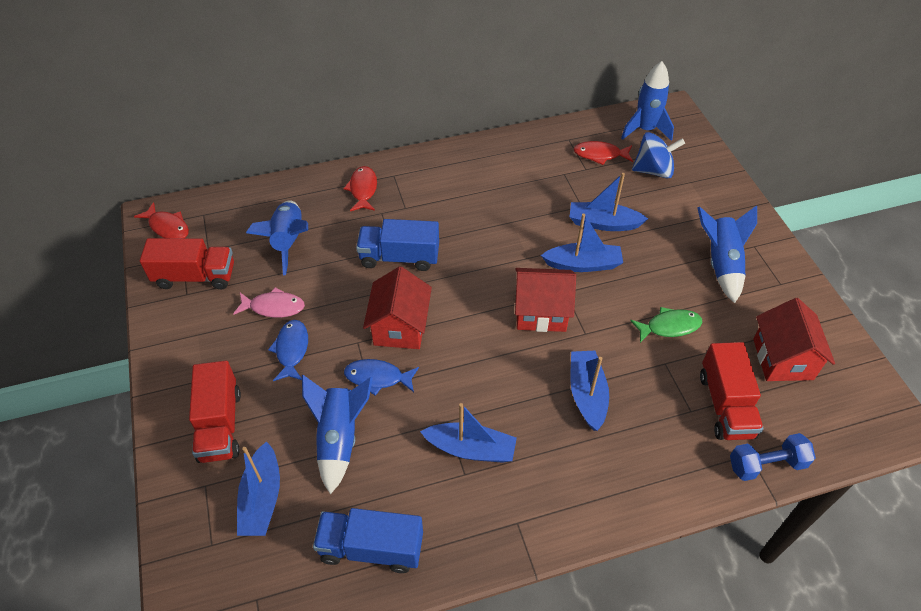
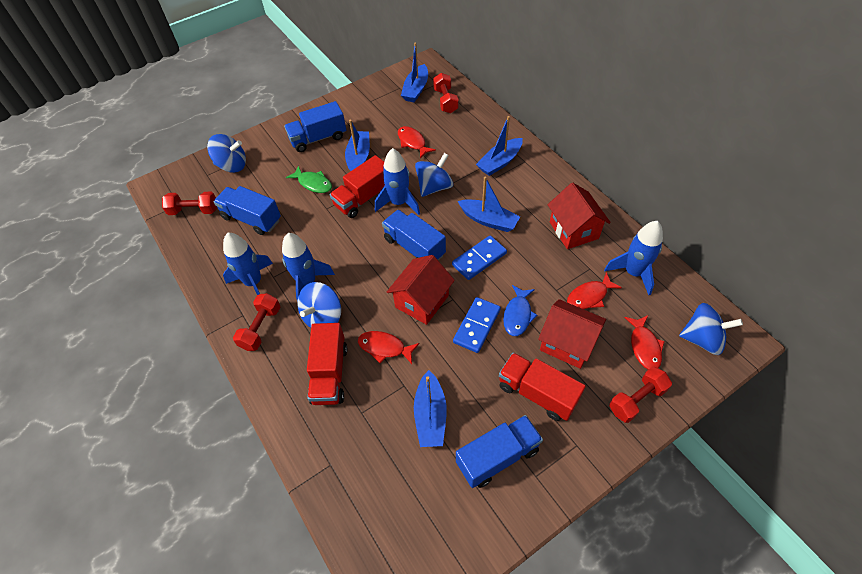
blue domino: none = 0 -> [452,236,507,280] [453,297,501,353] = 2
blue dumbbell: [730,433,816,481] = 1 -> none = 0
blue fish: [268,320,308,381] [344,359,419,396] = 2 -> [503,285,537,336] = 1
blue spinning top: [632,132,685,179] = 1 -> [207,134,246,173] [297,282,341,328] [415,153,453,197] [679,303,743,355] = 4
blue truck: [313,508,423,573] [356,219,439,271] = 2 -> [214,186,281,235] [284,101,346,152] [382,210,446,261] [456,415,543,488] = 4
pink fish: [233,287,305,318] = 1 -> none = 0
red dumbbell: none = 0 -> [162,192,217,215] [233,293,280,351] [433,73,459,113] [609,367,672,423] = 4
red fish: [134,202,189,238] [344,166,377,211] [574,141,633,165] = 3 -> [358,331,419,364] [398,126,436,159] [567,272,622,309] [624,315,665,370] = 4

